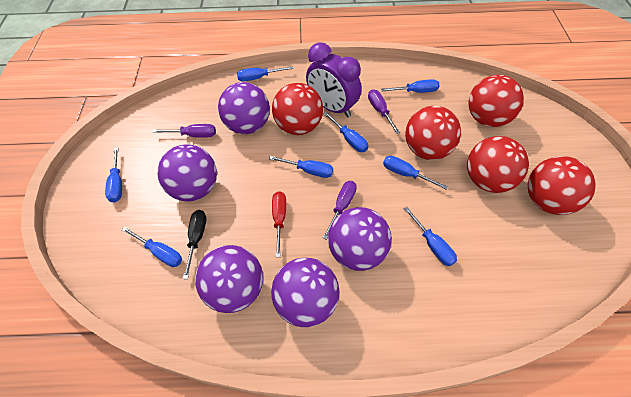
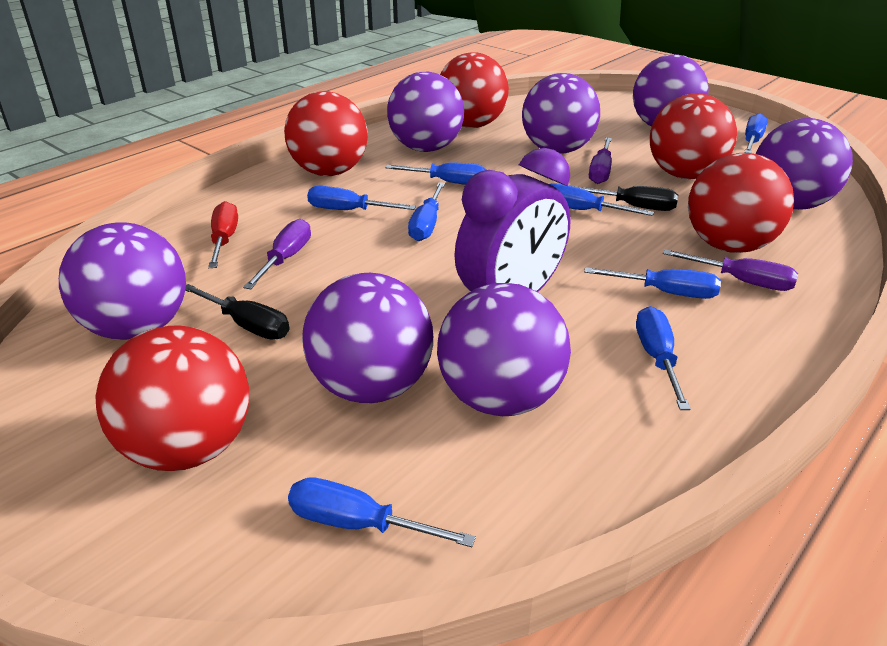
black screwdriver: [183,210,206,279] = 1 -> [185,284,290,340] [573,186,678,211] = 2
purple ball: [157,144,217,201] [195,245,263,313] [218,82,270,134] [271,258,339,327] [328,207,392,271] = 5 -> [59,222,186,340] [302,273,433,403] [387,72,464,152] [437,283,571,416] [522,73,600,154] [633,54,709,127] [756,118,853,210] = 7

